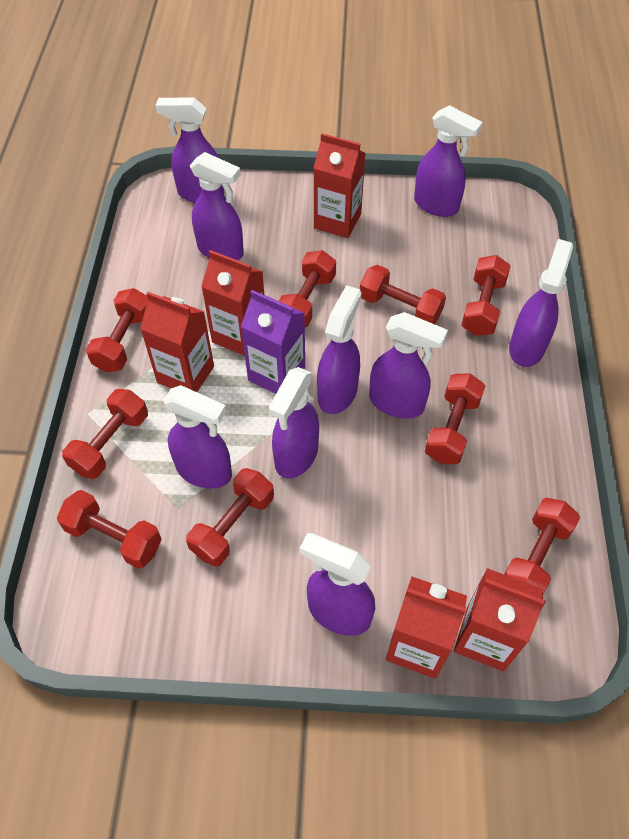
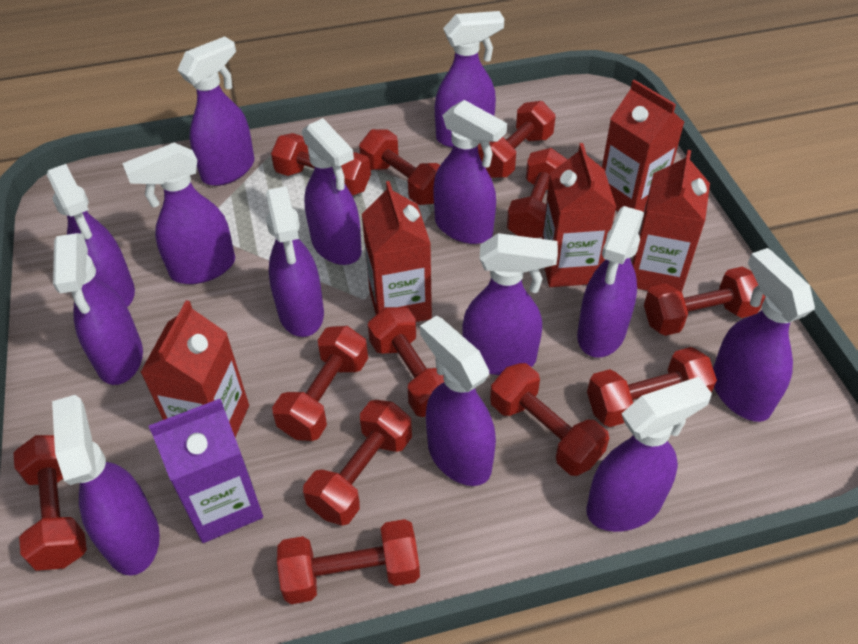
purple spray bottle: [155,98,224,203] [163,385,232,489] [190,152,244,260] [269,367,319,479] [299,533,375,636] [317,285,361,414] [369,312,448,418] [414,105,483,217] [509,239,573,367] = 9 -> [47,164,135,307] [52,395,160,576] [53,233,143,385] [122,143,235,284] [177,36,254,186] [266,186,324,337] [302,118,362,265] [420,316,496,486] [433,100,507,244] [435,11,504,148] [462,233,558,375] [577,206,644,358] [586,377,712,532] [713,248,815,422] = 14
red dumbbell: [57,490,162,569] [62,389,148,479] [86,288,148,372] [186,468,274,567] [279,250,336,327] [360,265,446,324] [425,373,485,464] [461,255,511,336] [504,498,580,594] = 9 -> [14,435,87,571] [271,133,371,196] [272,326,368,441] [277,519,420,604] [303,400,412,526] [359,129,440,205] [368,307,444,417] [478,101,556,178] [490,363,609,476] [507,148,567,238] [587,347,717,427] [644,267,765,336] = 12

